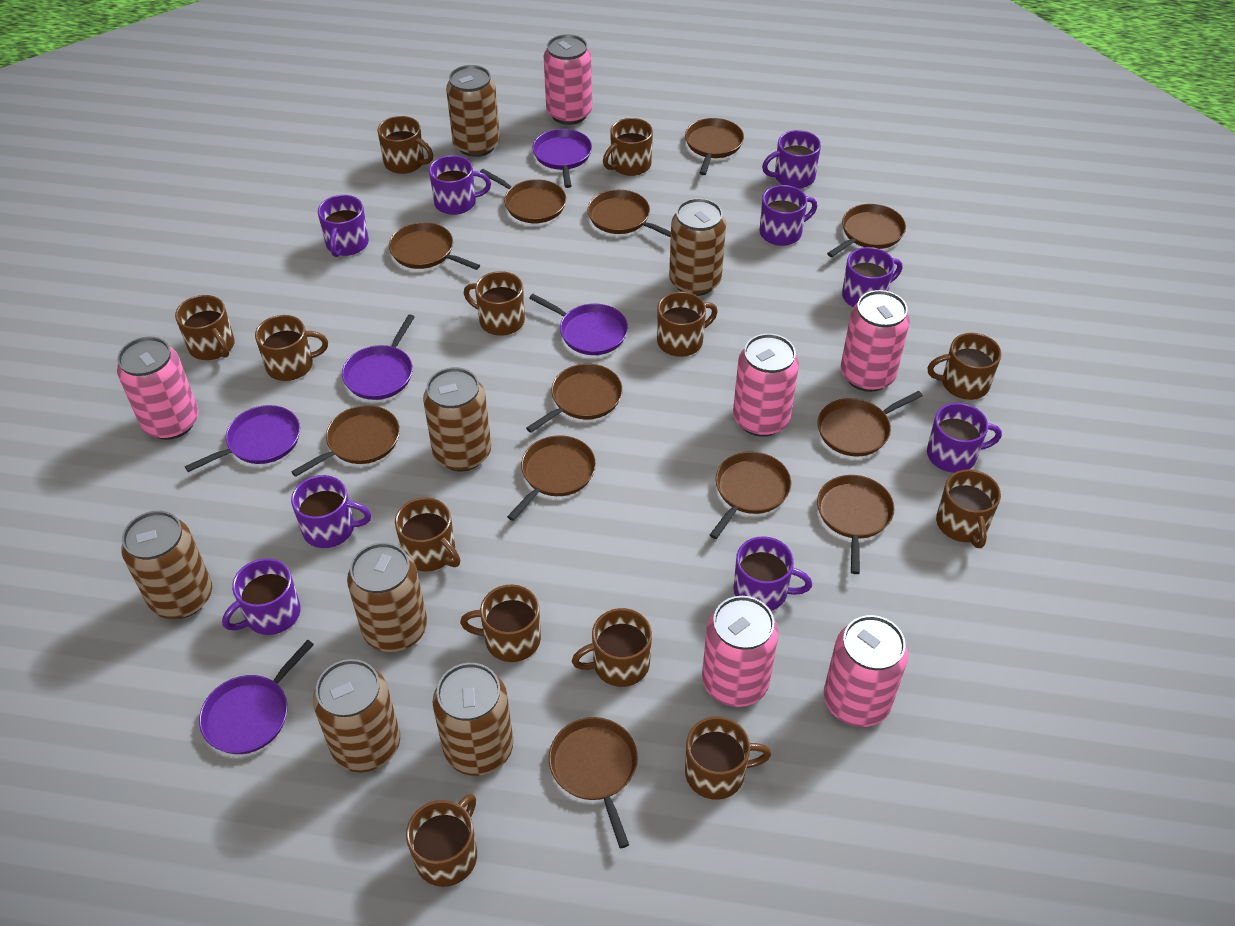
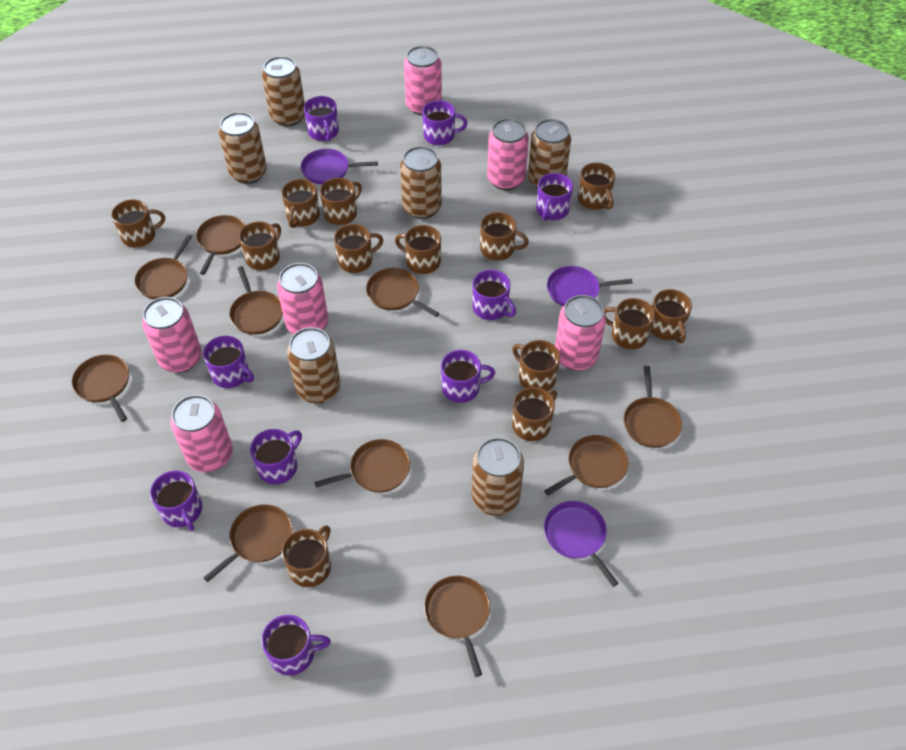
brown can: [121,511,212,619] [313,659,400,772] [347,543,427,652] [423,367,491,471] [432,663,513,776] [446,65,500,157] [669,198,726,296] = 7 -> [219,112,267,184] [262,56,305,127] [287,327,340,404] [400,146,442,219] [472,437,524,516] [528,119,571,188] = 6
brown pan: [291,405,400,477] [389,222,480,270] [480,169,566,223] [507,435,596,521] [526,364,623,433] [549,717,638,848] [587,190,671,238] [685,118,744,175] [710,452,791,539] [817,475,895,574] [818,391,923,457] [827,204,906,257] = 12 -> [72,355,129,422] [134,234,192,299] [196,215,246,275] [203,504,293,582] [229,266,283,335] [314,439,410,493] [366,268,440,317] [424,576,490,677] [544,435,628,496] [624,366,682,448] = 10
purple pan: [185,405,300,472] [199,640,314,754] [342,314,415,400] [529,294,628,355] [533,129,592,188] = 5 -> [301,149,378,184] [544,501,619,587] [547,266,632,306] = 3

